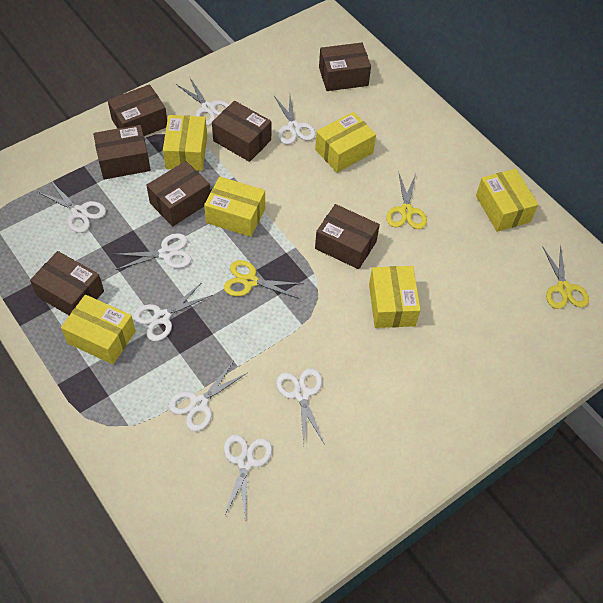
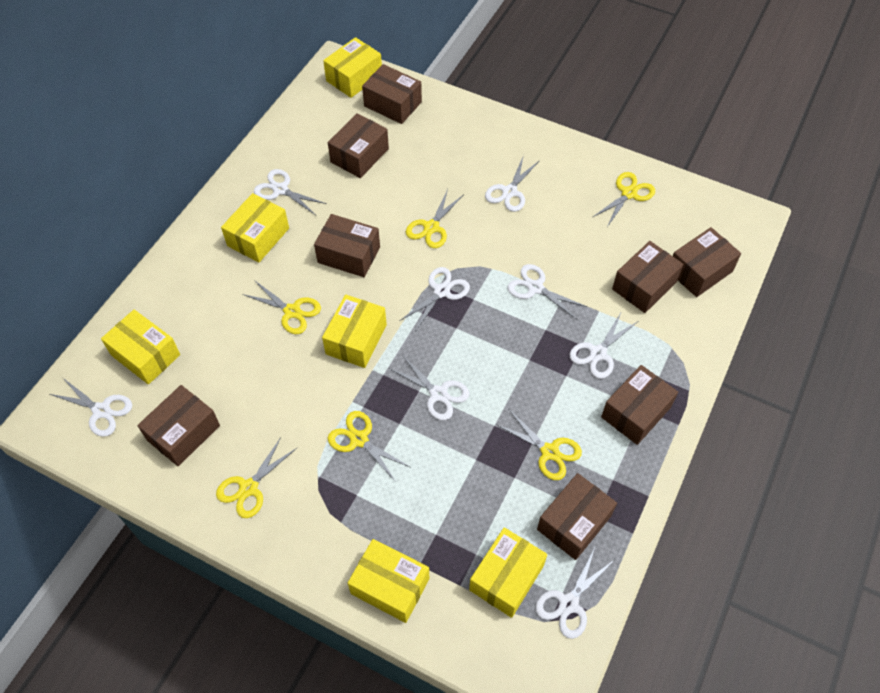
brown box: [30,251,104,315] [93,125,151,180] [108,84,167,136] [146,161,210,226] [212,101,271,162] [315,204,380,269] [319,43,371,91] = 7 -> [137,385,220,466] [314,214,380,277] [328,113,389,178] [362,64,422,124] [537,473,617,560] [601,365,678,445] [612,241,684,313] [673,227,741,297] = 8
yellow scissors: [224,260,304,299] [386,174,427,229] [542,245,589,309] = 3 -> [216,437,297,518] [242,280,321,334] [328,411,410,482] [406,189,463,248] [496,411,582,480] [593,172,655,227] = 6

